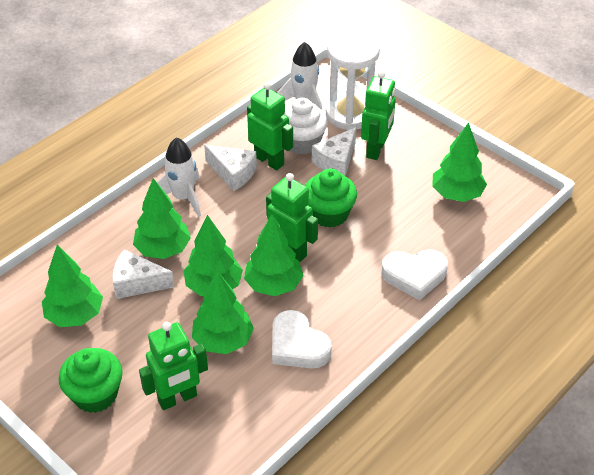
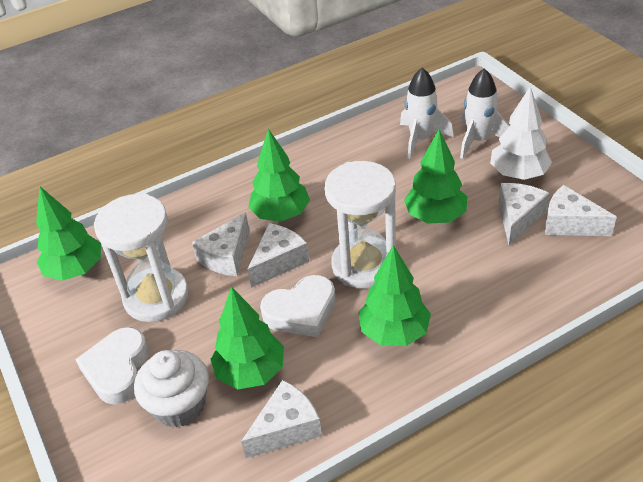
green cupcake: [59,348,123,413] [305,168,357,228] = 2 -> none = 0
green robot: [139,322,208,410] [247,82,293,170] [266,173,318,263] [361,71,396,160] = 4 -> none = 0
green tree: [42,245,103,327] [133,178,191,259] [184,215,243,296] [192,271,254,354] [244,214,304,296] [432,122,487,202] = 6 -> [36,187,101,281] [211,287,284,389] [248,129,310,222] [358,245,431,346] [404,129,467,224] = 5
white cheese: [112,249,174,299] [204,145,257,191] [312,127,356,176] = 3 -> [192,212,249,276] [241,380,322,458] [248,223,309,288] [499,183,550,245] [545,185,617,236] = 5
white hourglass: [326,31,380,130] = 1 -> [94,194,189,322] [324,161,396,289] = 2
white tree: none = 0 -> [490,86,552,180] = 1

